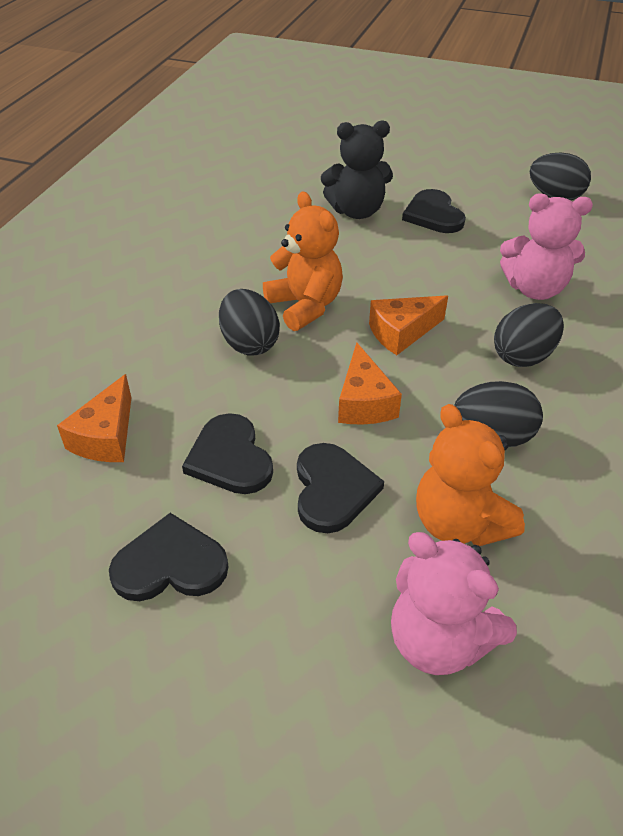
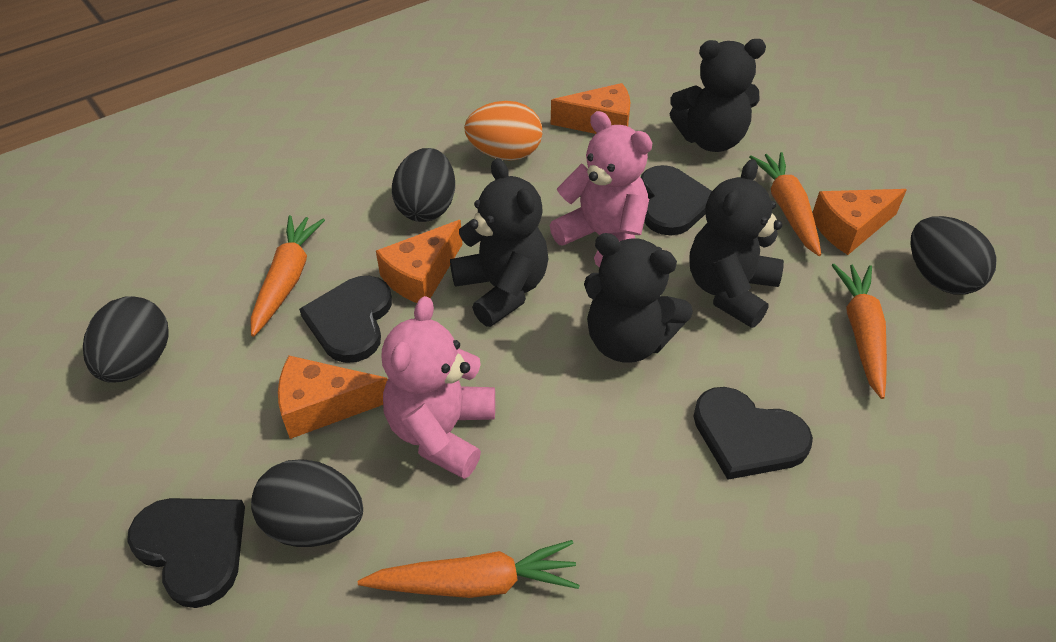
black teddy bear: [321,121,393,219] = 1 -> [450,158,548,327] [584,233,693,362] [670,39,766,152] [690,159,784,328] = 4
orange carrot: none = 0 -> [250,215,325,337] [358,540,580,598] [749,152,821,256] [832,264,887,399] = 4
orange cheese: [57,374,131,462] [338,342,402,424] [369,295,448,355] = 3 -> [278,355,387,439] [376,220,463,303] [551,83,630,134] [812,189,907,255] = 4
orange egg: none = 0 -> [464,101,542,161] = 1
orange teddy bear: [263,191,343,331] [416,404,525,546] = 2 -> none = 0

